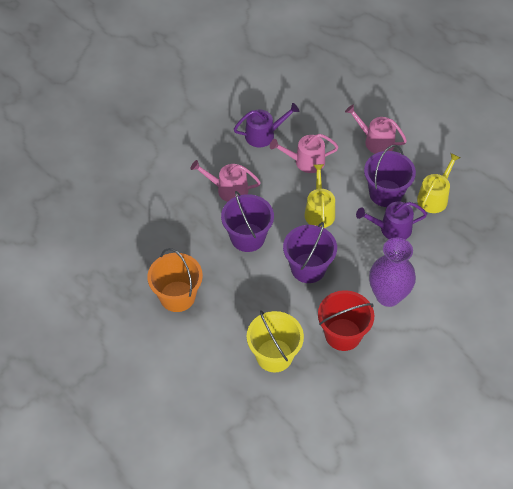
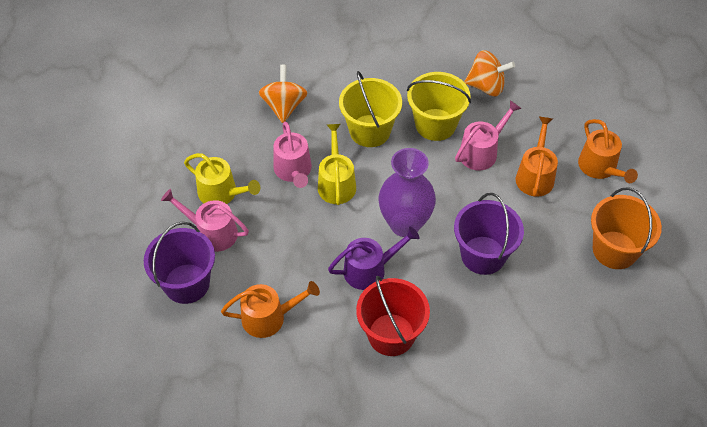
orange spinning top: none = 0 -> [259,65,308,123] [464,50,515,96] = 2
orange watering can: none = 0 -> [221,281,320,338] [516,117,558,197] [578,119,638,183] = 3
purple bucket: [221,191,274,252] [283,222,337,283] [364,145,416,207] = 3 -> [144,221,215,304] [454,193,524,275] = 2
purple watering can: [234,103,299,147] [356,202,427,240] = 2 -> [328,226,419,290] = 1
yellow bucket: [247,311,304,372] = 1 -> [339,71,402,147] [407,72,471,141] = 2

